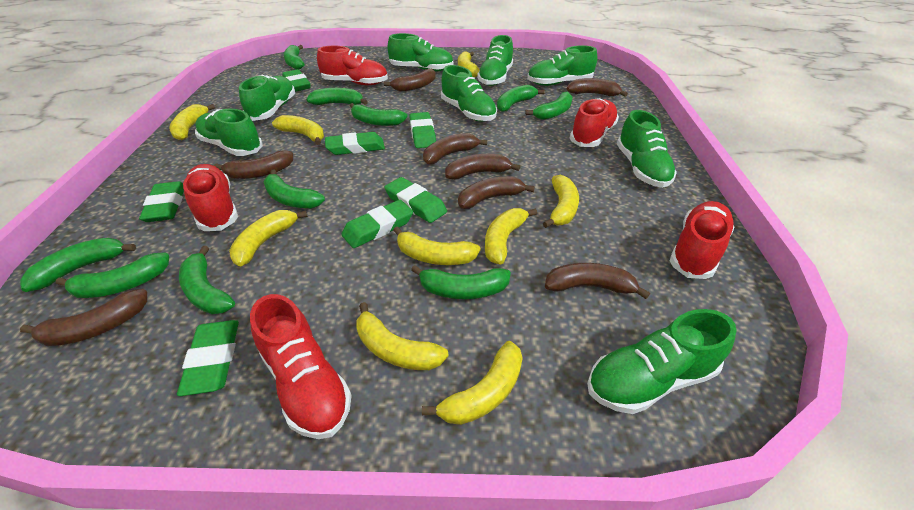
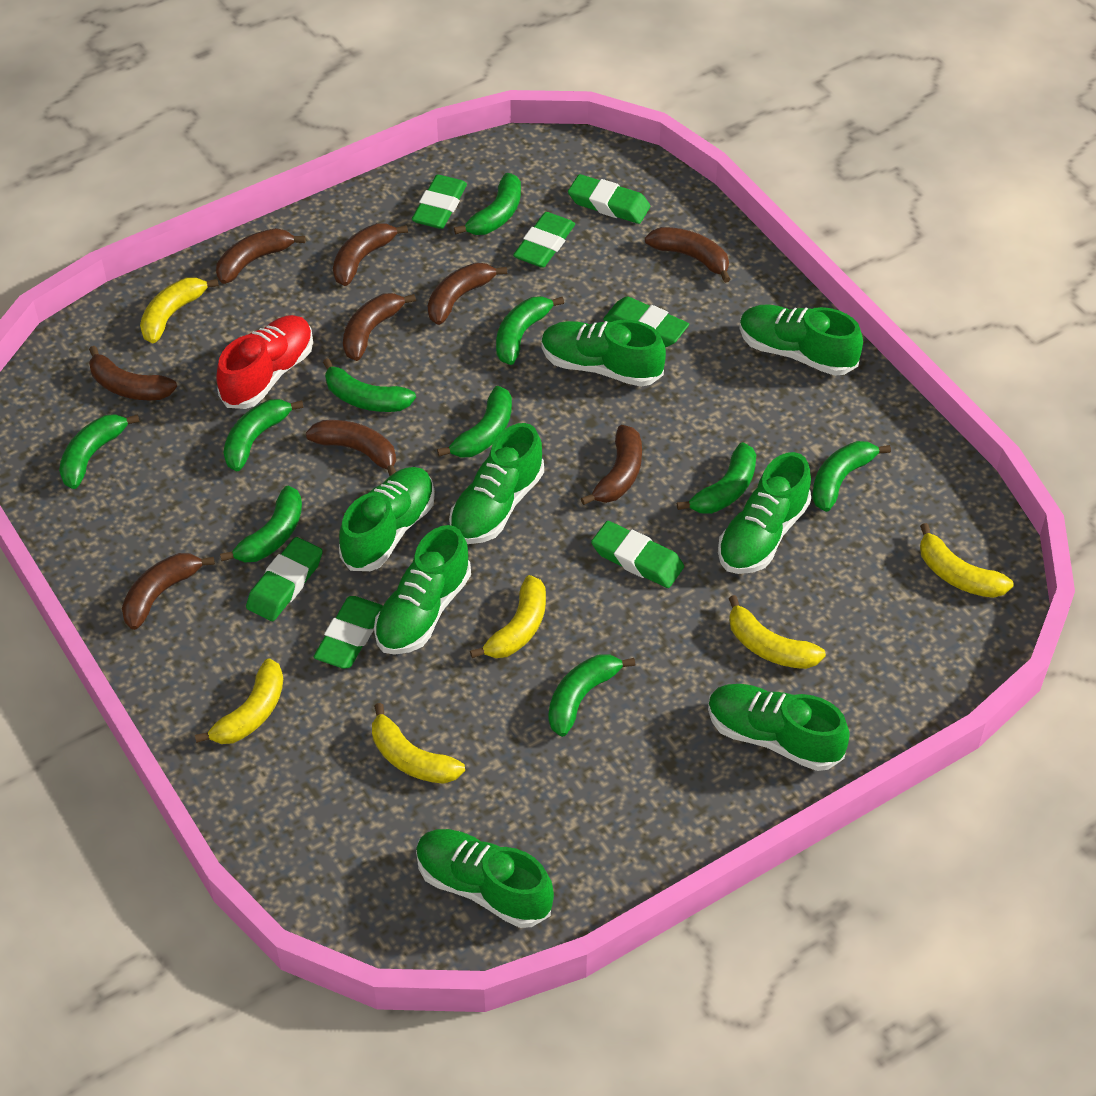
brown banana: [20,289,147,346] [214,151,293,179] [384,68,436,92] [423,133,487,164] [445,154,520,180] [458,176,535,209] [545,263,650,299] [567,78,628,97] = 8 -> [89,346,177,400] [122,553,215,630] [216,228,306,284] [306,420,396,476] [333,223,408,286] [343,293,416,361] [428,263,507,325] [581,425,642,505] [645,227,731,283] = 9
red shoe: [183,164,238,231] [250,294,352,439] [317,46,388,85] [570,98,619,147] [670,201,734,279] = 5 -> [216,315,313,409] = 1
yellow banana: [169,104,215,140] [229,210,308,266] [272,115,324,145] [357,302,449,370] [393,226,481,265] [422,341,523,425] [458,51,480,77] [485,208,537,265] [543,175,579,228] = 9 -> [140,277,219,343] [195,658,283,744] [372,703,465,784] [470,575,546,658] [729,595,826,669] [920,523,1014,598] = 6

